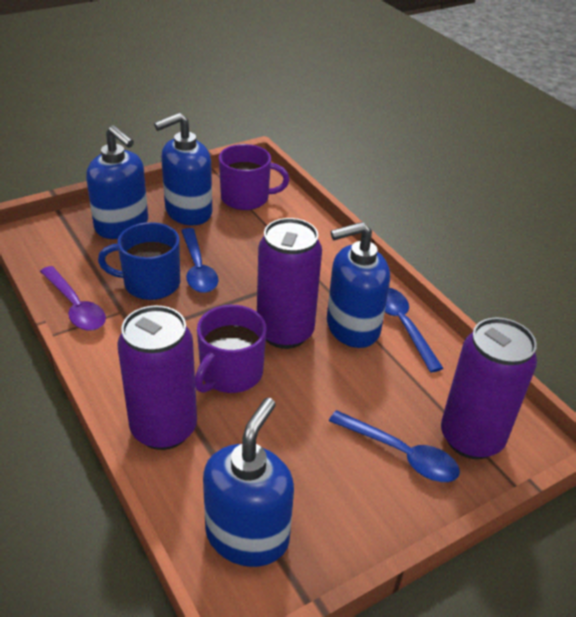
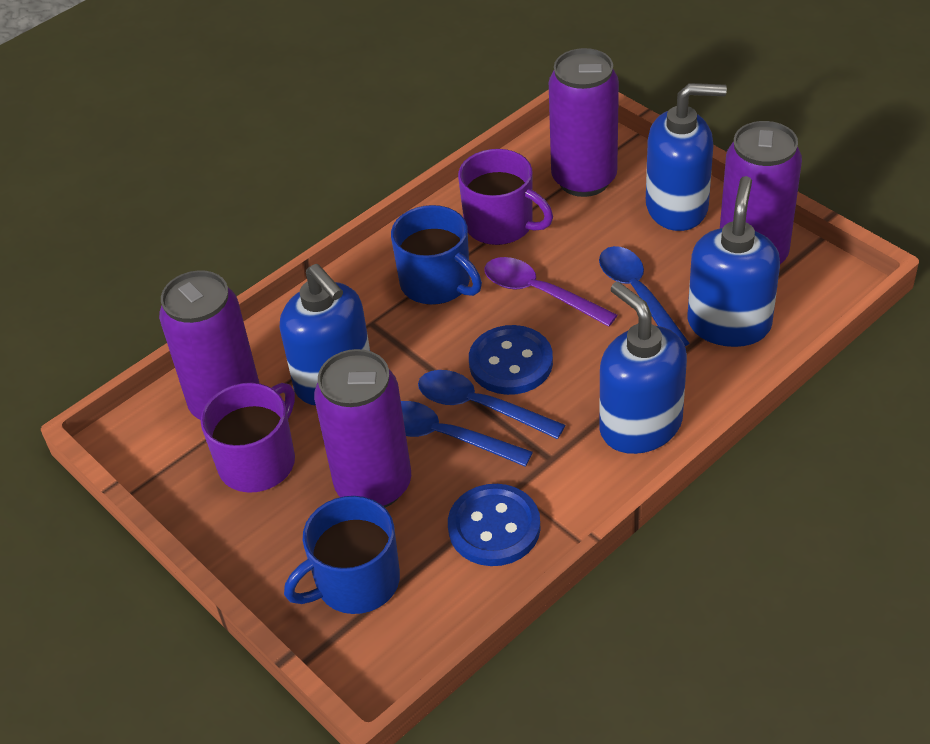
blue button: none = 0 -> [448,484,541,566] [469,325,553,395] = 2
blue mug: [98,222,180,300] = 1 -> [284,496,400,614] [391,205,482,305] = 2
purple can: [117,306,197,450] [257,218,322,349] [441,317,537,459] = 3 -> [159,270,260,420] [314,349,411,508] [549,48,619,197] [720,121,802,264] = 4

